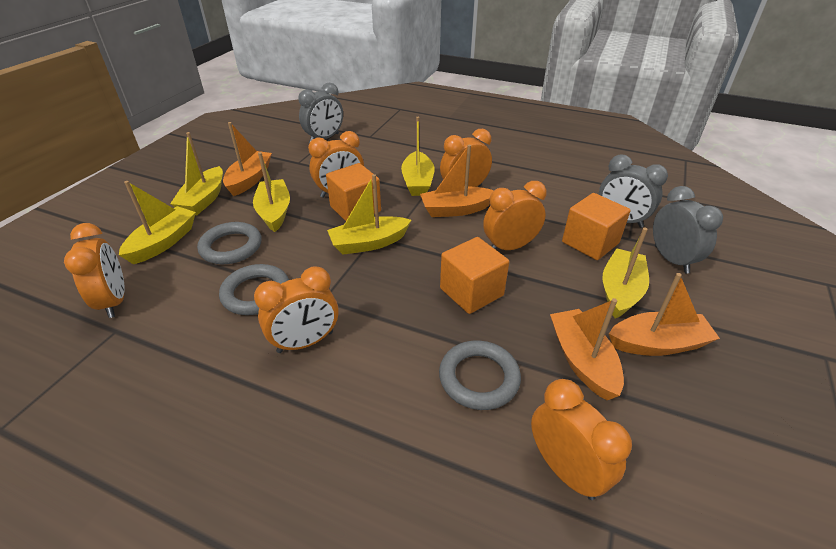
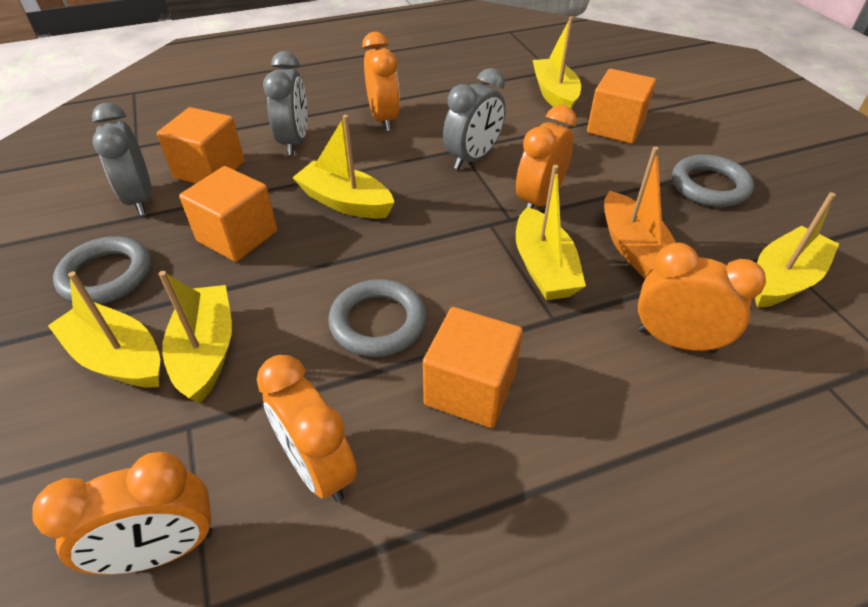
orange boat: [223,122,272,196] [420,145,494,217] [550,298,624,400] [609,273,720,356] = 4 -> [604,146,676,279] = 1
orange clock: [64,223,125,318] [254,266,338,353] [308,131,364,198] [440,129,492,187] [483,181,547,250] [531,379,632,500] = 6 -> [32,452,213,575] [257,355,357,502] [362,32,400,131] [516,105,577,209] [638,243,766,353] = 5
orange cube: [326,163,381,221] [440,237,509,314] [562,193,631,260] = 3 -> [157,107,245,183] [179,166,277,262] [423,307,523,428] [587,69,656,144] = 4

